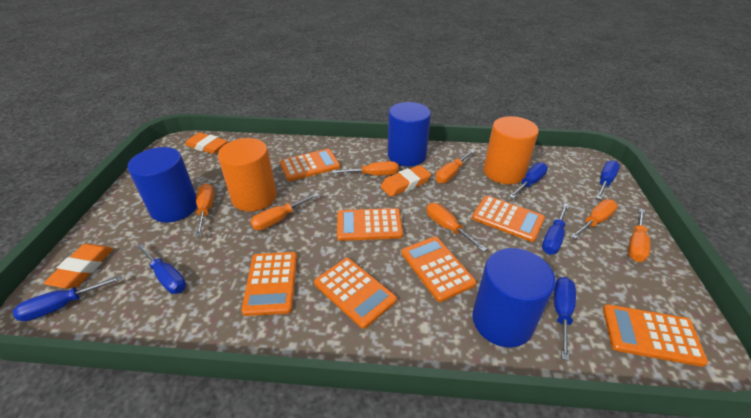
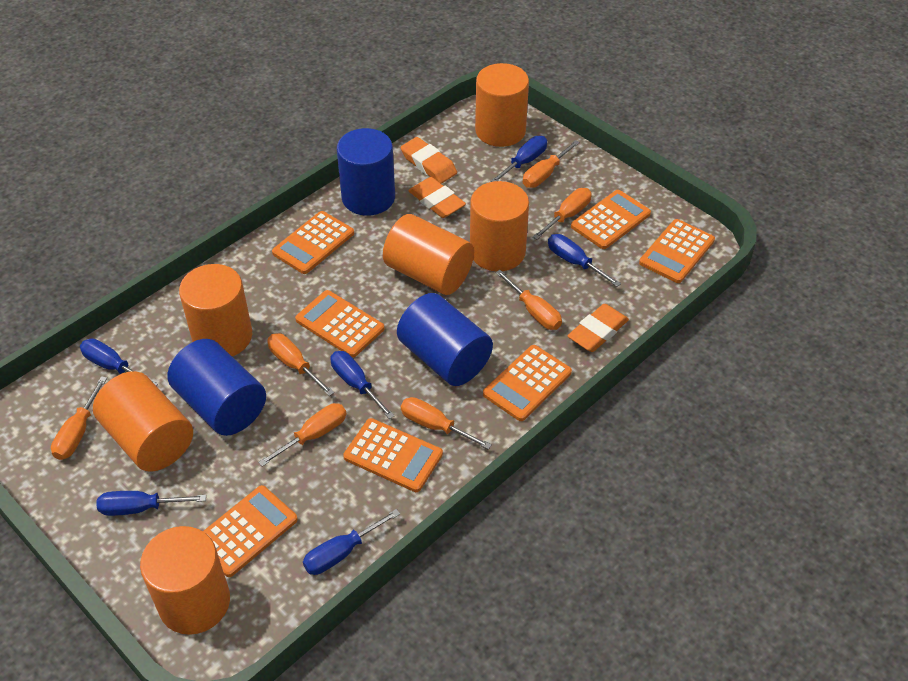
orange cylinder: [218,138,277,211] [484,116,539,184] = 2 -> [93,371,193,472] [140,526,230,635] [179,264,252,356] [383,214,474,295] [470,181,529,271] [475,63,529,147] = 6

